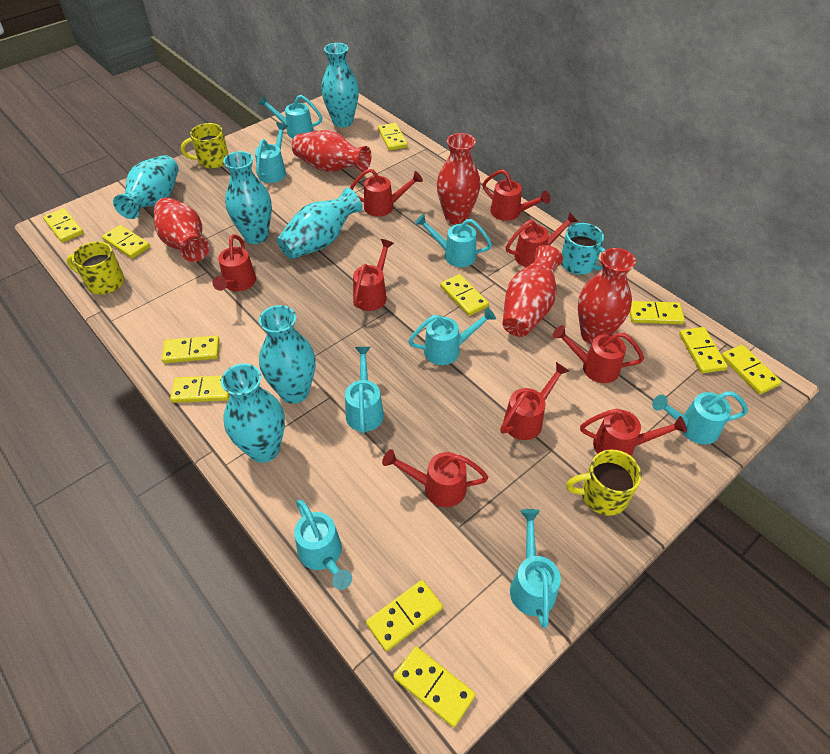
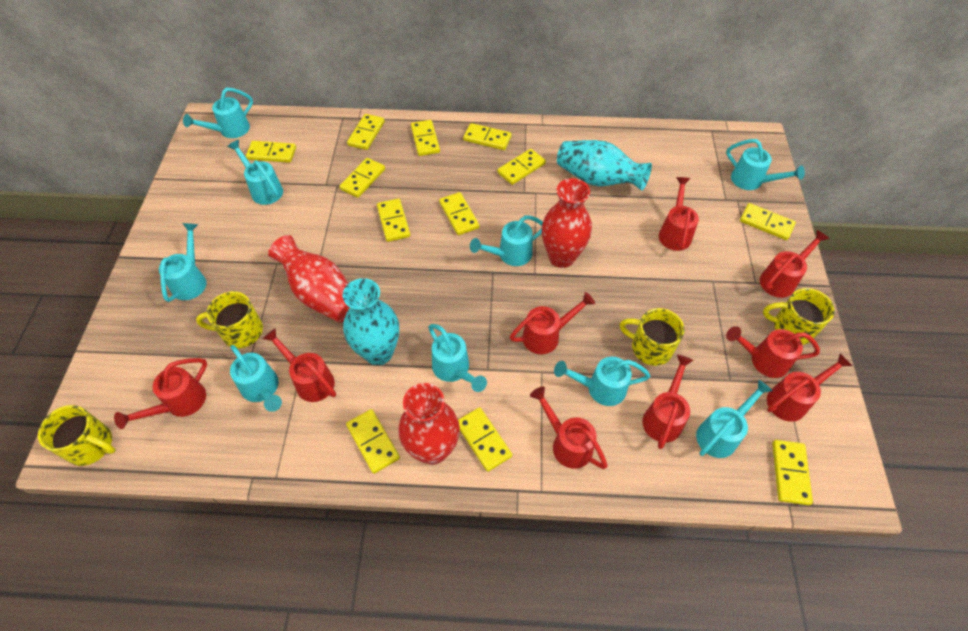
red vase: [154,197,209,262] [292,130,371,172] [437,133,480,225] [502,245,563,337] [578,248,636,344] = 5 -> [268,235,350,323] [399,383,460,465] [542,178,592,268] = 3
turquoise mug: [561,223,605,275] = 1 -> none = 0
turquoise vase: [113,155,179,219] [221,363,285,463] [223,151,272,244] [259,305,316,404] [277,188,362,259] [321,43,359,127] = 6 -> [343,278,399,365] [557,140,652,191] = 2
turquoise watering can: [255,123,288,183] [258,95,323,139] [294,499,352,590] [345,347,384,434] [408,307,496,365] [415,214,492,267] [510,509,561,628] [652,391,748,445] = 8 -> [159,223,206,302] [183,88,253,138] [227,140,283,205] [230,345,282,412] [428,324,487,392] [470,215,543,266] [554,357,650,406] [696,379,773,458] [726,139,805,190] = 9
yellow domino: [43,208,84,243] [102,225,150,259] [162,336,220,363] [170,376,230,403] [366,580,443,651] [378,123,408,151] [394,646,476,727] [440,274,489,316] [629,301,685,324] [679,327,728,373] [722,345,782,394] = 11 -> [246,141,296,163] [339,158,385,198] [346,409,400,474] [347,114,385,150] [377,199,410,242] [411,120,440,156] [439,192,480,235] [458,407,512,472] [463,123,512,150] [497,149,546,185] [740,203,796,240] [772,440,813,506] = 12
yellow mug: [66,241,124,294] [181,123,228,169] [566,449,642,516] = 3 -> [38,405,116,466] [196,291,263,348] [620,308,685,366] [763,288,835,345] = 4

